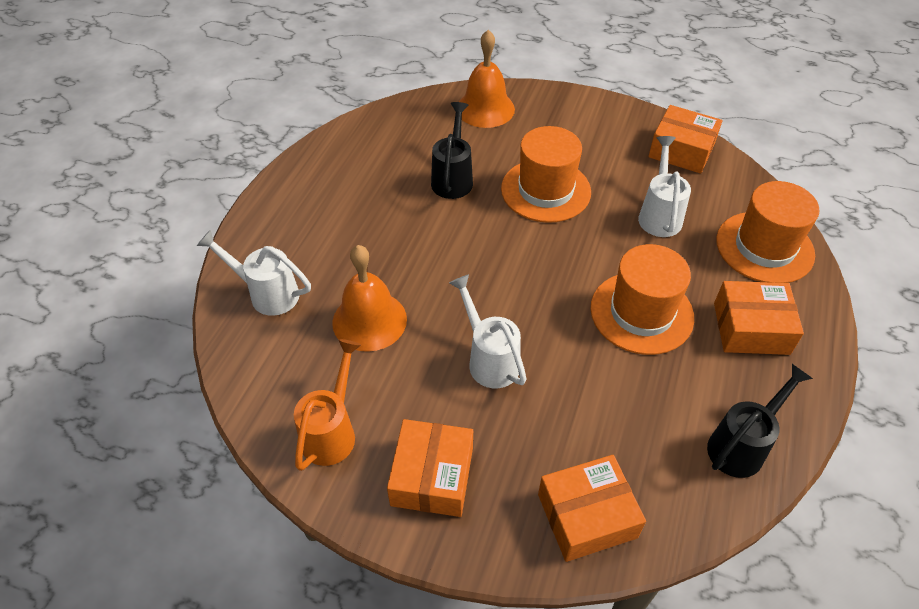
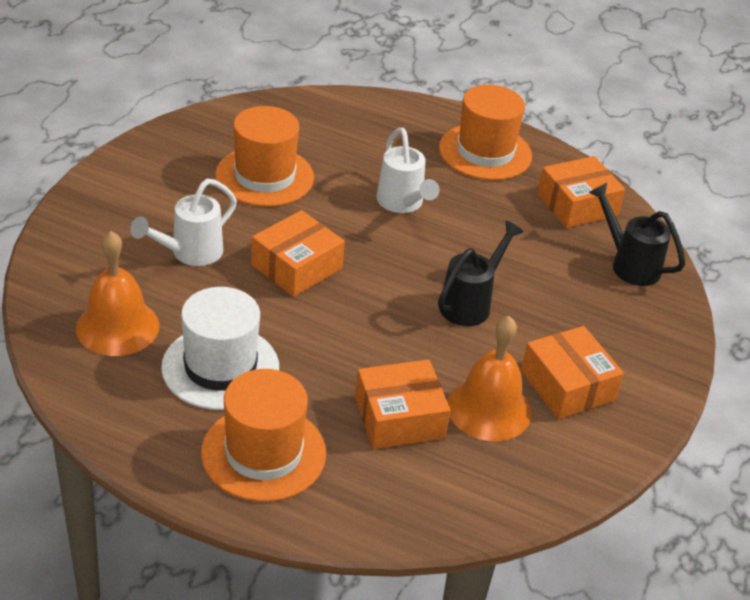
orange watering can: [294,339,361,471] = 1 -> none = 0
white hat: none = 0 -> [161,287,279,410] = 1
white watering can: [197,230,311,316] [449,274,527,388] [638,136,691,237] = 3 -> [130,178,237,266] [377,128,439,213] = 2

